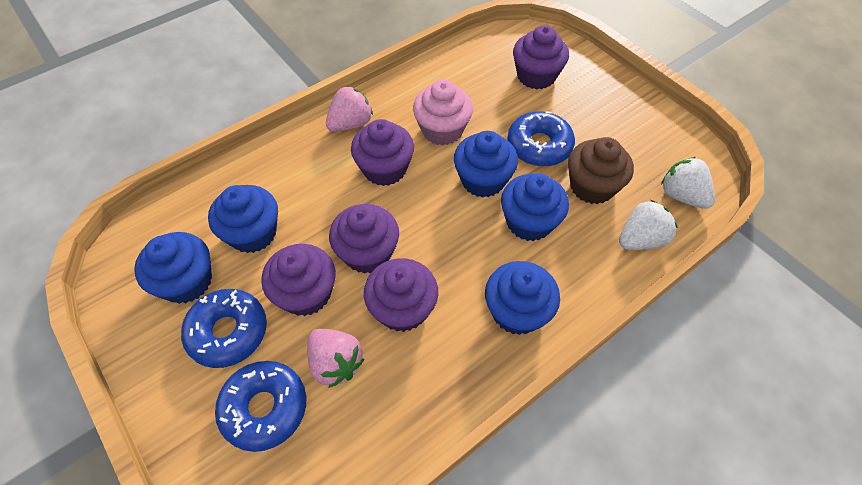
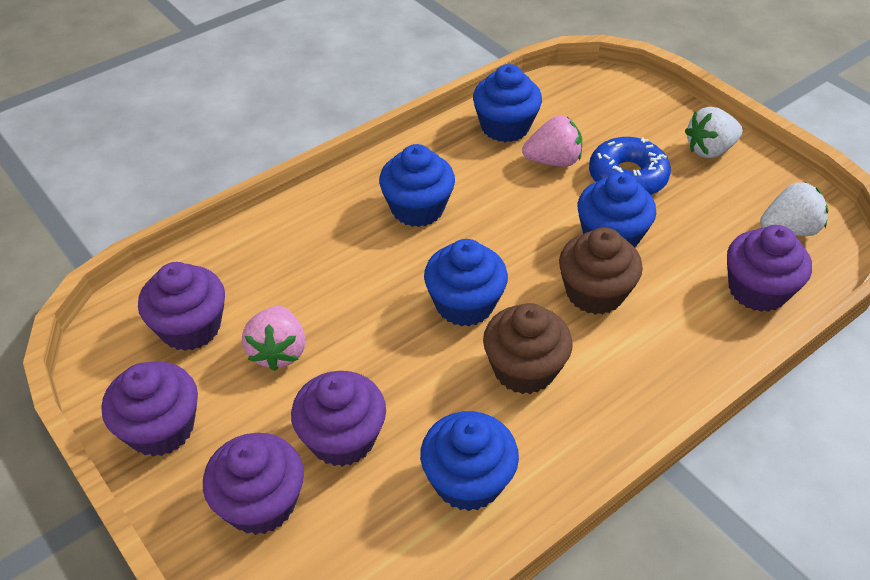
blue donut: [181,289,267,368] [215,361,306,452] [507,111,575,167] = 3 -> [589,137,671,195] = 1
brown cupcake: [568,137,634,204] = 1 -> [483,303,573,394] [559,227,643,315] = 2
pink cupcake: [413,80,473,146] = 1 -> none = 0

